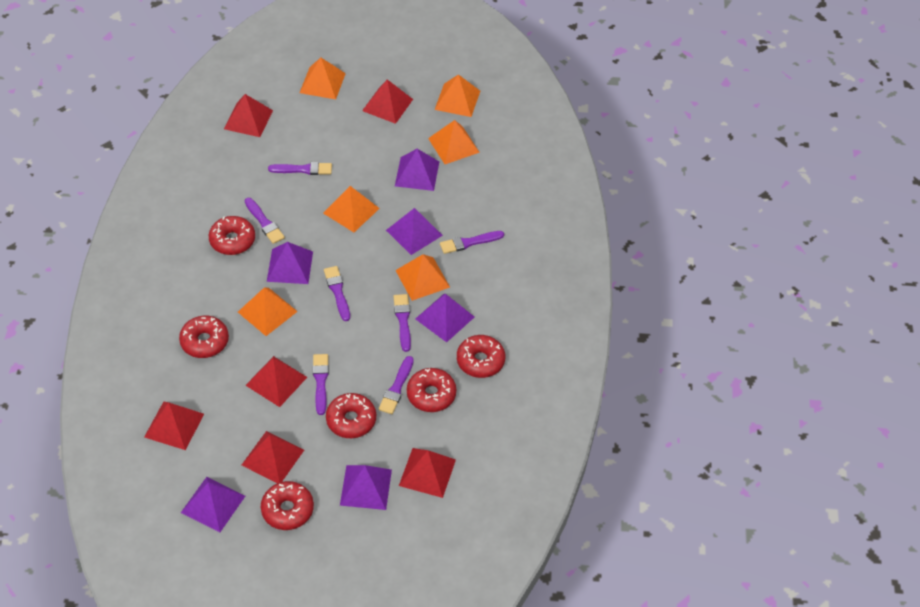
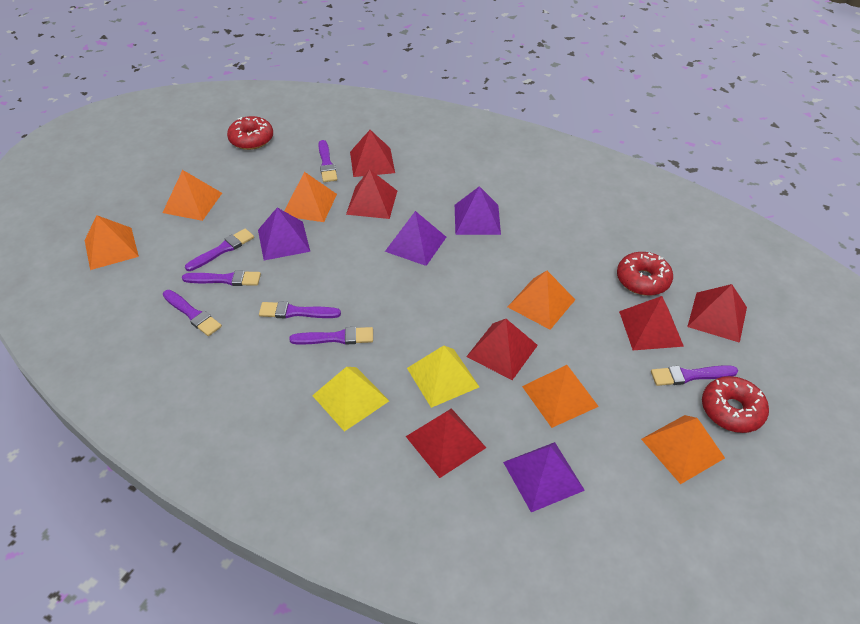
purple pyramid: [181,477,245,532] [267,242,313,284] [340,465,392,510] [386,208,443,255] [395,149,439,191] [415,294,474,342] = 6 -> [258,208,310,260] [385,211,446,266] [455,186,501,235] [503,442,585,512] = 4
red donut: [179,316,229,358] [209,216,255,255] [261,481,314,530] [326,393,376,438] [407,368,456,412] [457,335,505,378] = 6 -> [227,116,273,150] [617,252,673,296] [702,376,769,433] = 3
yellow pyramid: none = 0 -> [312,367,389,432] [407,345,479,408] = 2

